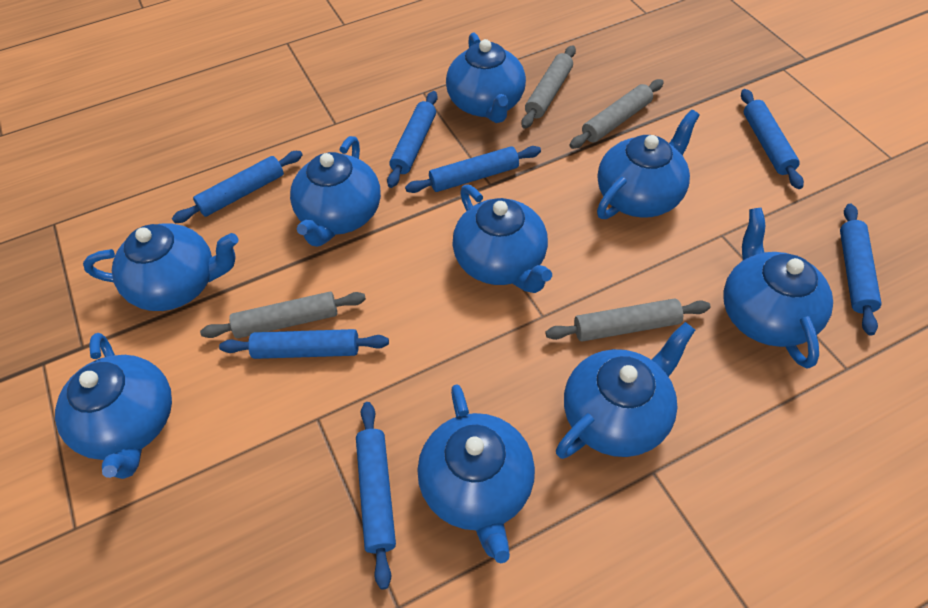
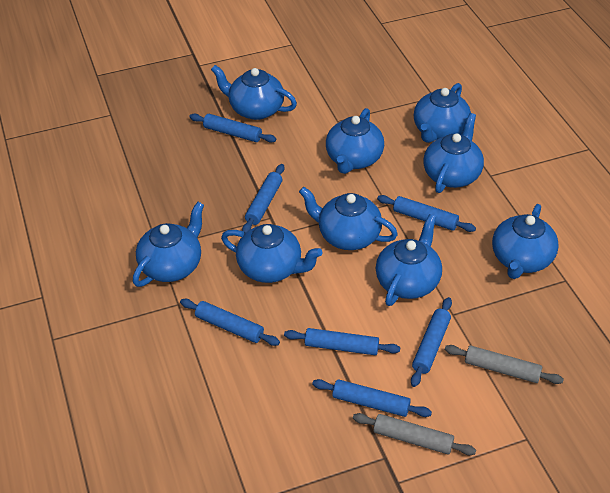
grey rolling pin: [200,292,366,338] [521,45,576,129] [545,299,710,342] [569,79,664,149] = 4 -> [353,413,476,455] [445,345,564,384] = 2

